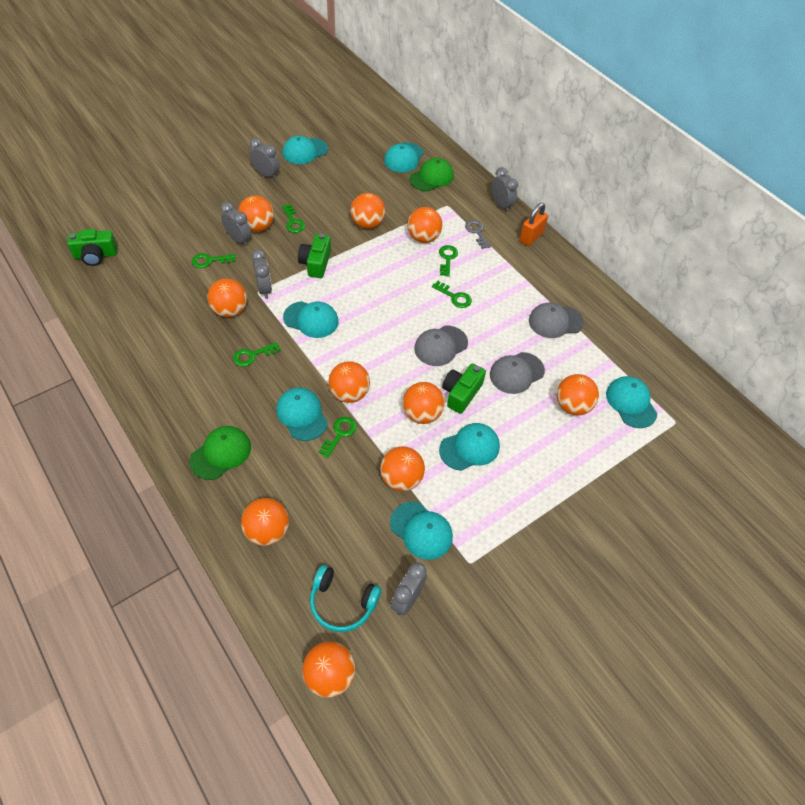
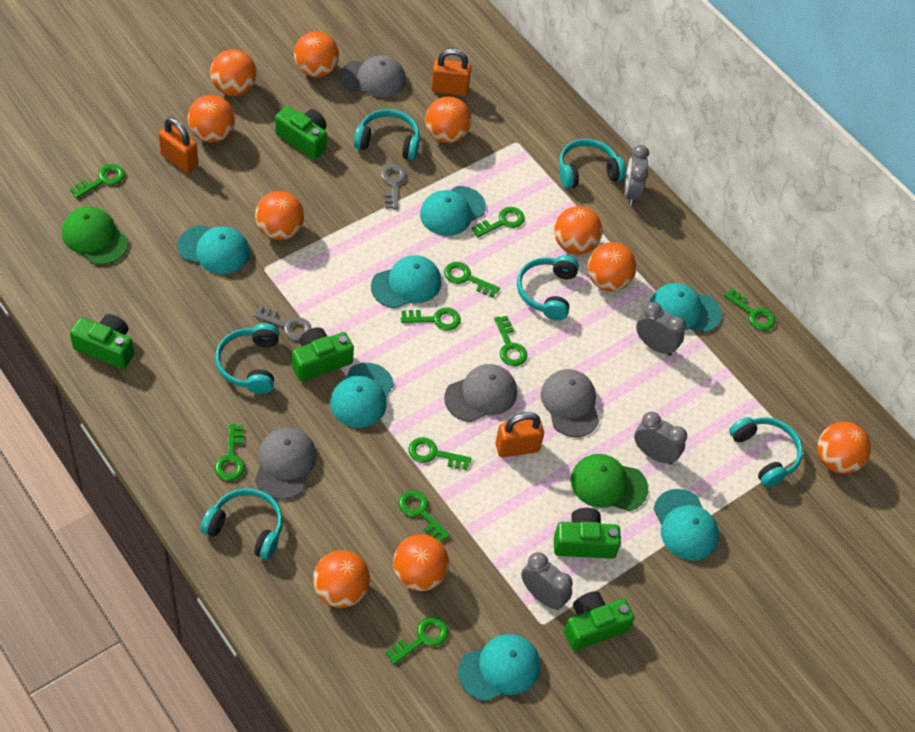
green camera: [67,229,117,266] [298,234,331,278] [442,363,486,414] = 3 -> [70,314,134,369] [275,106,327,160] [292,327,354,382] [554,508,621,559] [564,591,634,651] = 5
green key: [192,253,236,268] [233,342,280,367] [282,204,305,233] [319,417,357,458] [432,281,472,308] [439,245,458,277] = 6 -> [70,164,125,199] [215,424,245,481] [385,617,448,665] [399,490,450,542] [400,308,461,331] [408,437,472,470] [444,262,500,297] [471,207,525,238] [494,316,527,366] [724,288,775,331] = 10
grey cap: [414,326,468,366] [490,352,545,394] [529,303,584,338] = 3 -> [255,427,317,500] [339,55,406,98] [444,364,517,422] [541,369,599,437] = 4
grey clock: [221,202,251,246] [250,138,280,180] [252,249,272,299] [391,562,427,616] [492,167,518,212] = 5 -> [521,552,573,610] [625,145,649,206] [634,412,687,465] [636,302,686,356] = 4
grey key: [465,220,491,249] = 1 -> [253,306,312,341] [380,164,406,209] = 2
orange padlock: [519,203,548,246] = 1 -> [158,117,198,173] [431,48,471,96] [496,412,544,458] = 3
turquoise headphones: [310,565,382,632] = 1 -> [201,488,283,560] [215,323,279,394] [354,109,419,160] [517,255,579,321] [559,139,626,189] [729,417,803,487] = 6

